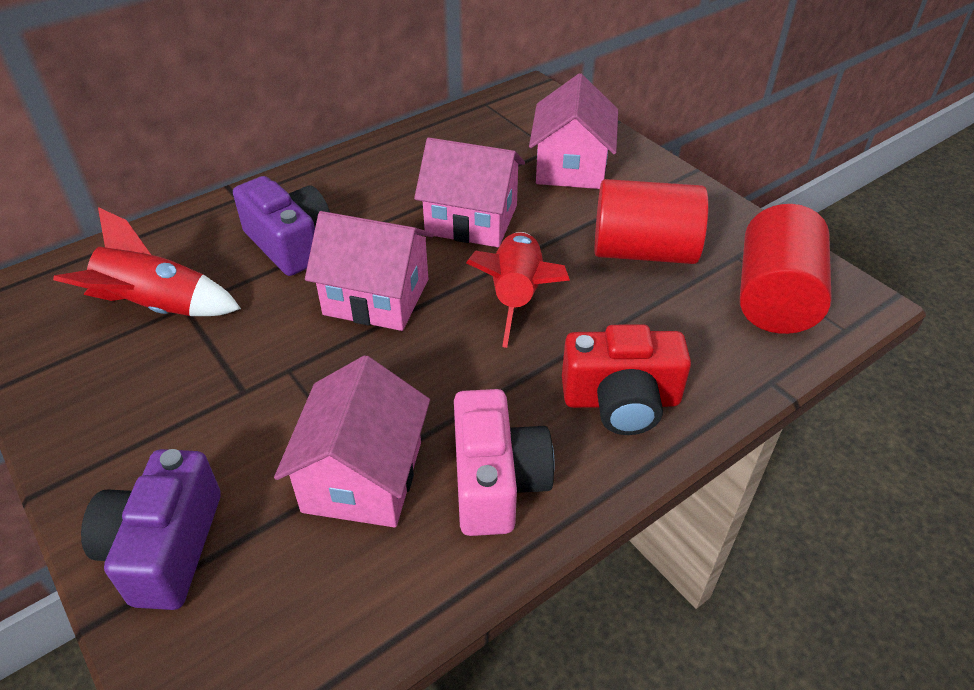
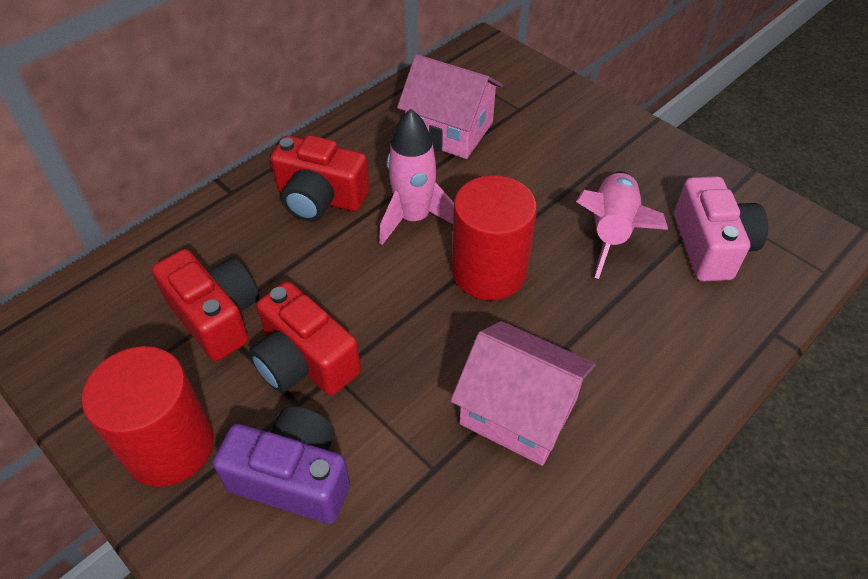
pink house: [274,355,430,528] [305,211,434,331] [414,138,525,247] [529,73,618,189] = 4 -> [397,54,503,159] [451,321,595,466] = 2
pink rocket: none = 0 -> [379,109,454,245] [576,171,668,279] = 2
purple camera: [81,449,221,610] [233,176,330,276] = 2 -> [213,406,350,524] = 1
red camera: [562,324,691,435] = 1 -> [152,249,260,361] [249,282,361,395] [270,135,370,222] = 3
red rocket: [53,207,241,316] [466,232,570,348] = 2 -> none = 0

